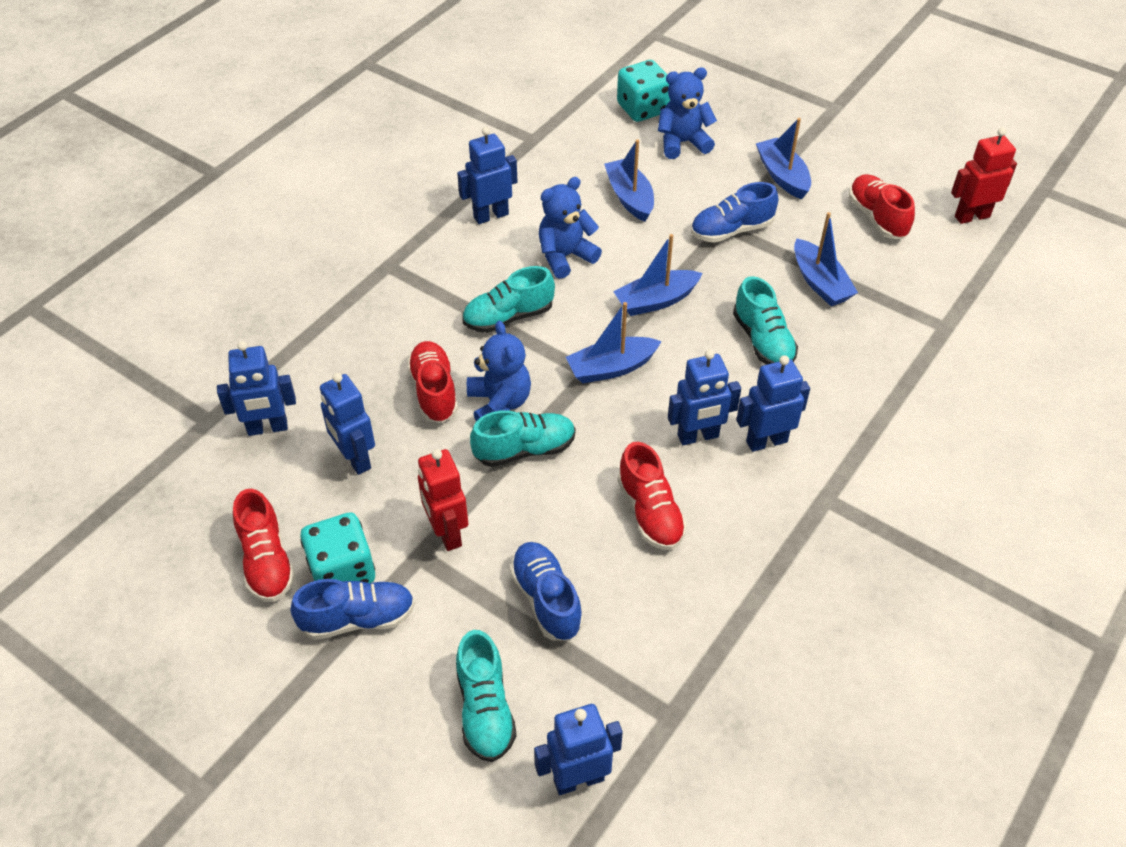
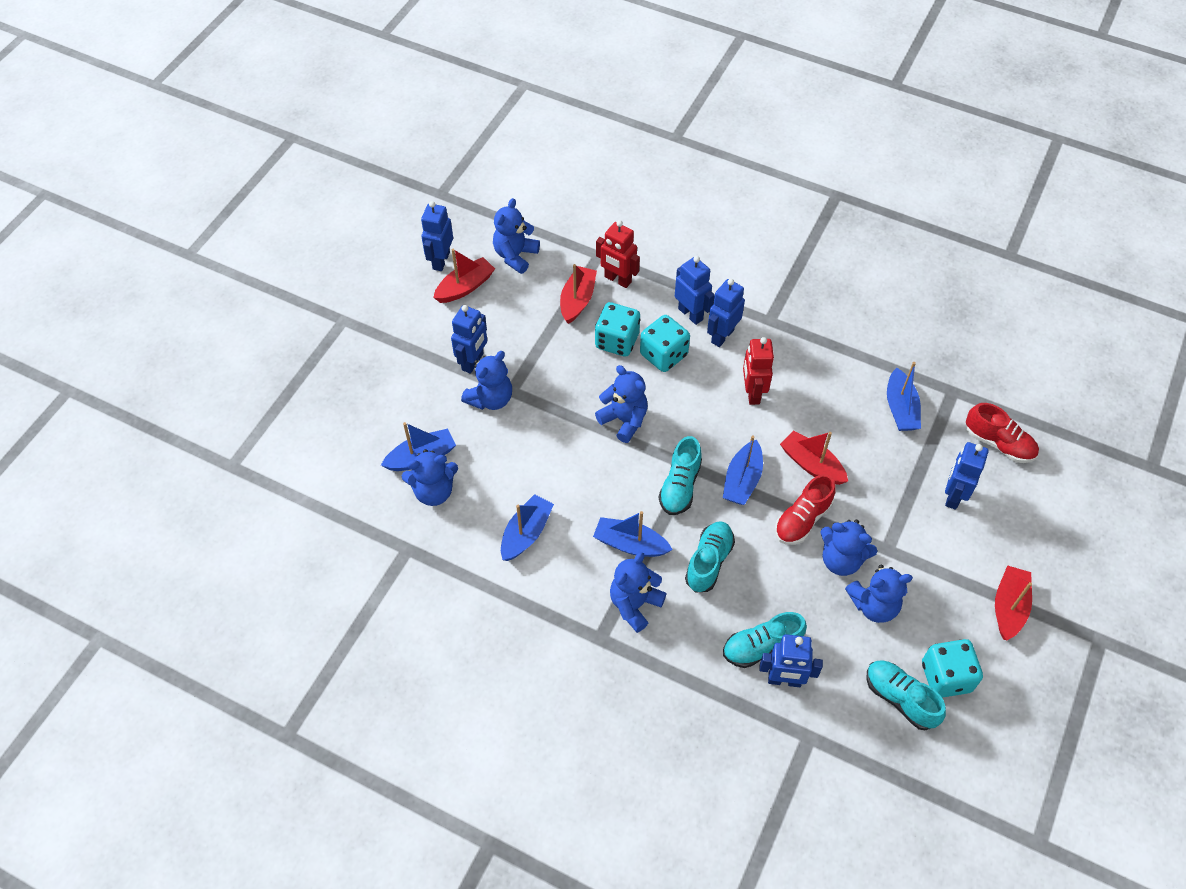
blue shoe: [291,579,415,640] [510,542,583,641] [691,182,778,243] = 3 -> none = 0
blue teddy bear: [467,321,531,421] [539,177,602,279] [658,67,717,159] = 3 -> [402,449,458,506] [461,351,512,410] [493,198,540,274] [595,365,648,443] [610,552,667,633] [820,520,877,576] [845,564,913,623] = 7
red boat: none = 0 -> [433,249,495,303] [560,264,597,324] [780,430,848,485] [995,565,1032,640] = 4
red shoe: [233,489,295,602] [407,341,458,423] [617,442,687,550] [849,174,915,239] = 4 -> [775,474,836,545] [966,403,1039,463] = 2
turquoise dice: [300,512,375,583] [617,60,670,122] = 2 -> [595,302,640,356] [640,315,690,372] [922,639,983,698] = 3

